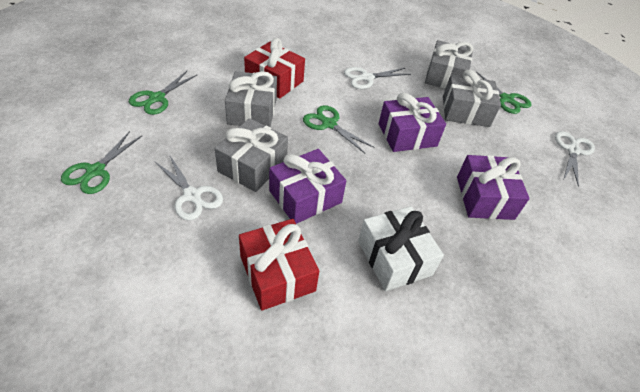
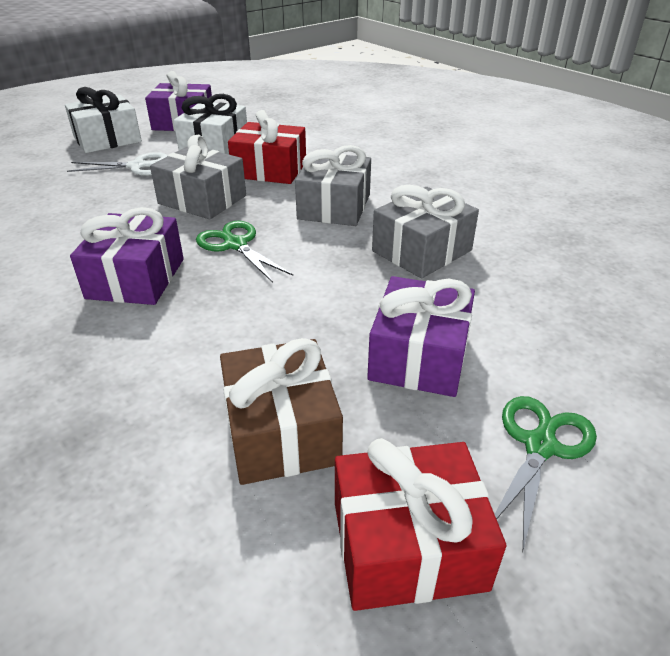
brown gift: none = 0 -> [220,338,343,485] = 1
green scissors: [61,131,142,194] [129,71,197,115] [303,105,375,153] [476,72,532,114] = 4 -> [196,221,293,283] [495,396,597,550] = 2
grey gift: [215,118,288,192] [225,71,277,127] [425,40,473,89] [443,70,501,127] = 4 -> [150,135,246,219] [295,145,371,226] [372,185,479,278] = 3
white gift: [358,206,444,291] = 1 -> [65,87,142,153] [174,94,247,155] = 2
white scissors: [154,154,223,221] [344,67,411,89] [555,131,595,187] = 3 -> [67,152,167,176] = 1

